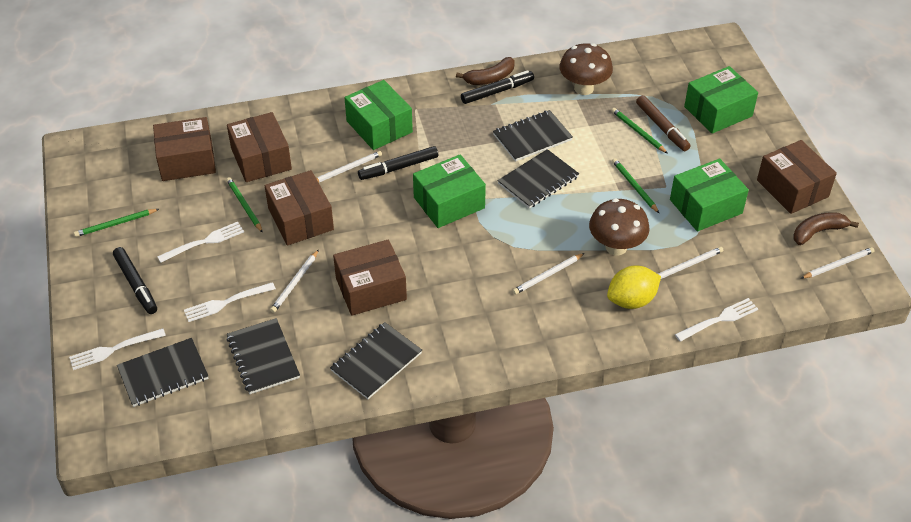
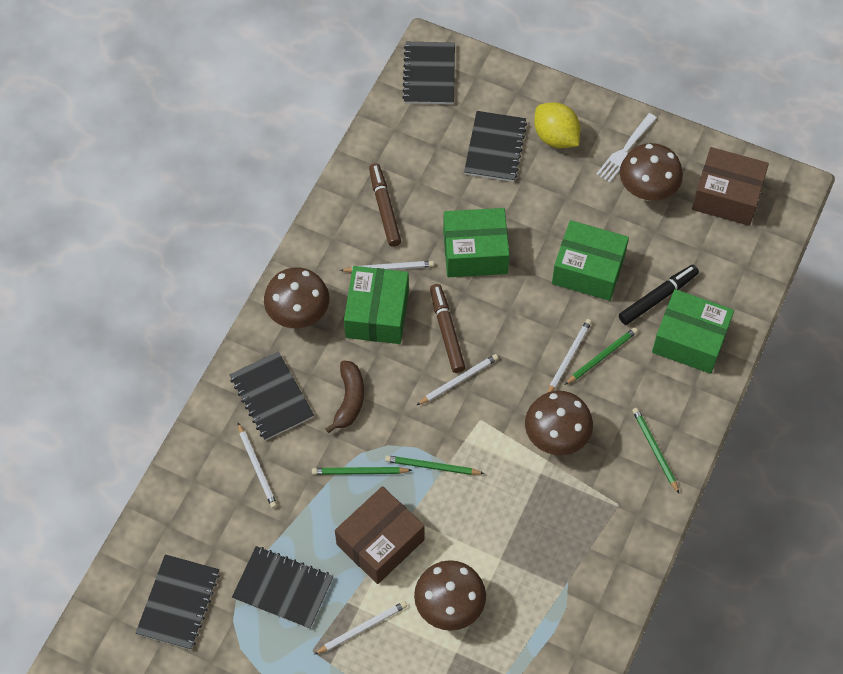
black marker: [113,247,157,314] [358,146,438,180] [461,70,534,104] = 3 -> [619,265,699,325] = 1
brown banana: [456,57,515,85] [794,212,859,245] = 2 -> [325,361,364,433] = 1
brown box: [153,117,216,181] [227,112,292,182] [265,170,334,245] [333,239,407,316] [757,140,837,214] = 5 -> [335,486,425,584] [692,147,769,226] = 2
brown marker: [636,95,691,151] = 1 -> [369,163,401,247] [430,284,465,373] = 2
brown mushroom: [560,43,613,95] [589,198,650,256] = 2 -> [264,267,329,328] [414,560,486,631] [525,391,593,455] [620,143,683,201] = 4
white fork: [69,328,166,370] [157,222,244,263] [184,282,276,322] [675,298,758,342] = 4 -> [596,113,657,183] = 1

